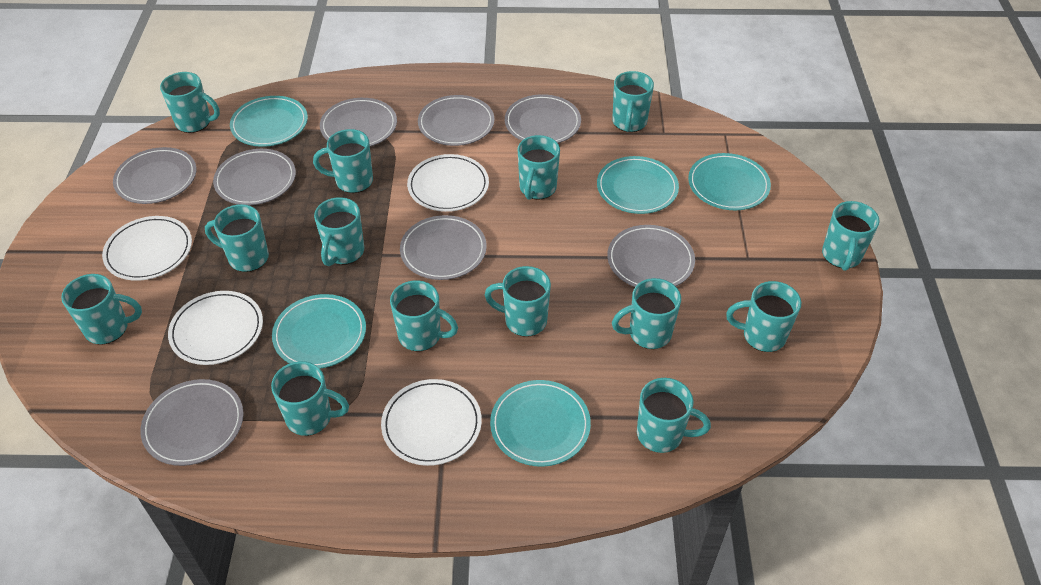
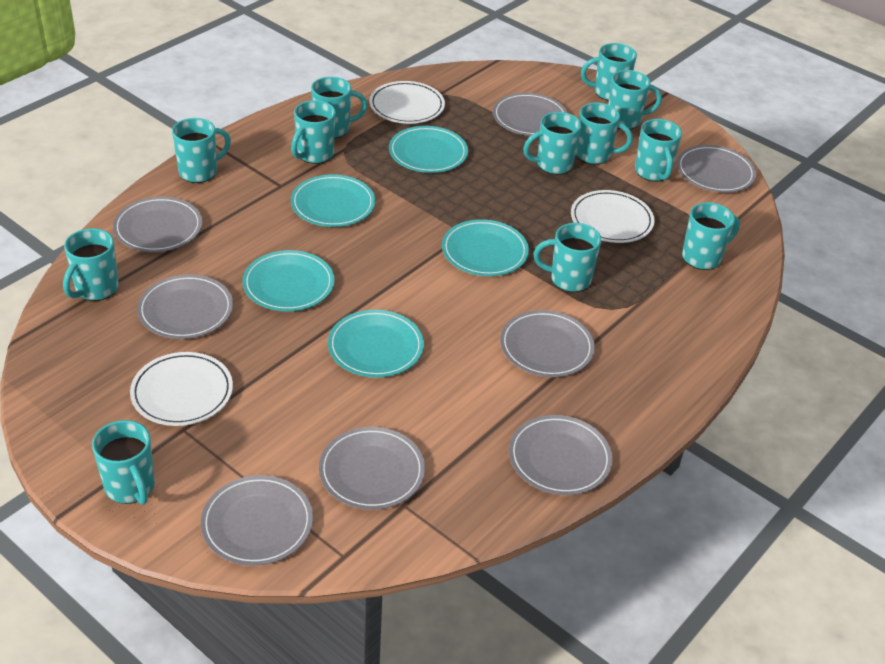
turquoise mug: [61,274,142,345] [160,72,220,133] [205,204,269,272] [271,361,349,436] [313,129,373,193] [314,197,364,266] [390,280,458,351] [485,266,551,337] [518,135,560,200] [612,71,654,132] [612,278,681,349] [637,378,711,453] [726,281,801,352] [822,201,879,271] = 14 -> [63,228,119,301] [92,420,155,505] [172,118,231,183] [291,100,336,164] [311,77,368,138] [523,112,582,175] [533,223,601,292] [576,103,633,165] [581,43,637,101] [608,70,662,130] [635,119,682,182] [682,202,740,270] = 12
white plate: [102,216,192,281] [168,291,263,365] [381,379,482,466] [407,154,489,212] = 4 -> [130,352,233,426] [369,81,445,124] [571,190,654,243] = 3

